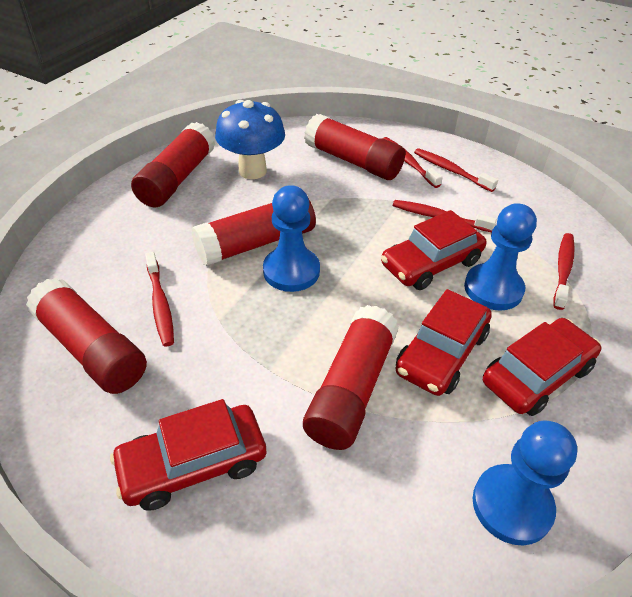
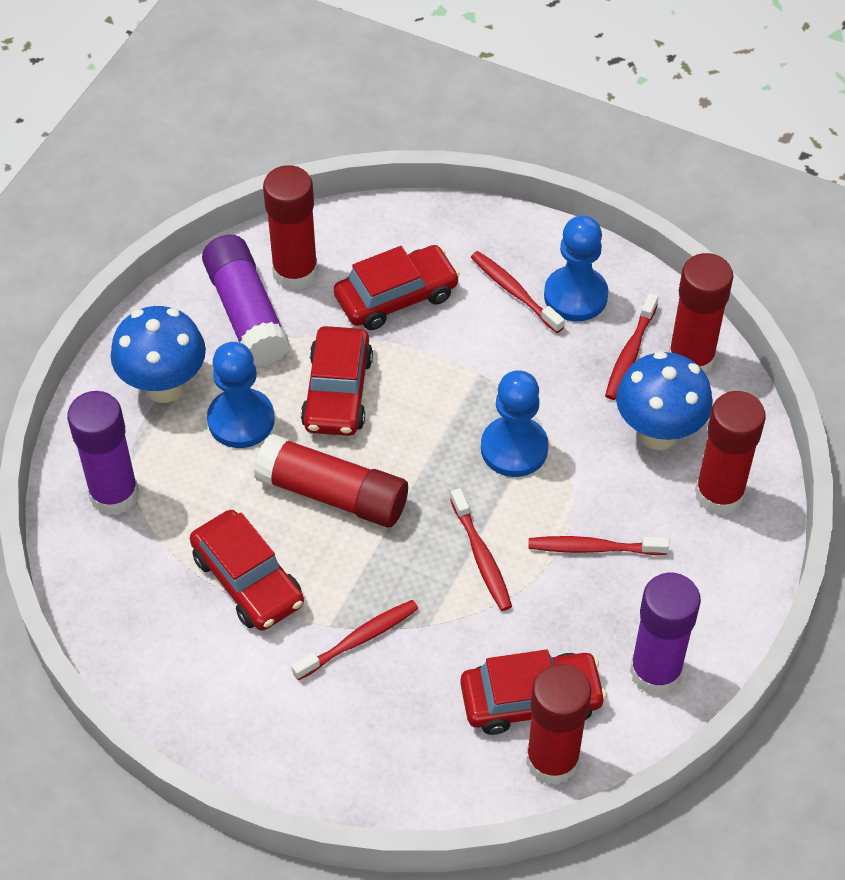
blue mushroom: [215,100,285,179] = 1 -> [111,306,206,403] [616,351,713,450] = 2
purple glue stick: none = 0 -> [67,391,139,515] [202,235,290,367] [630,573,701,695] = 3

